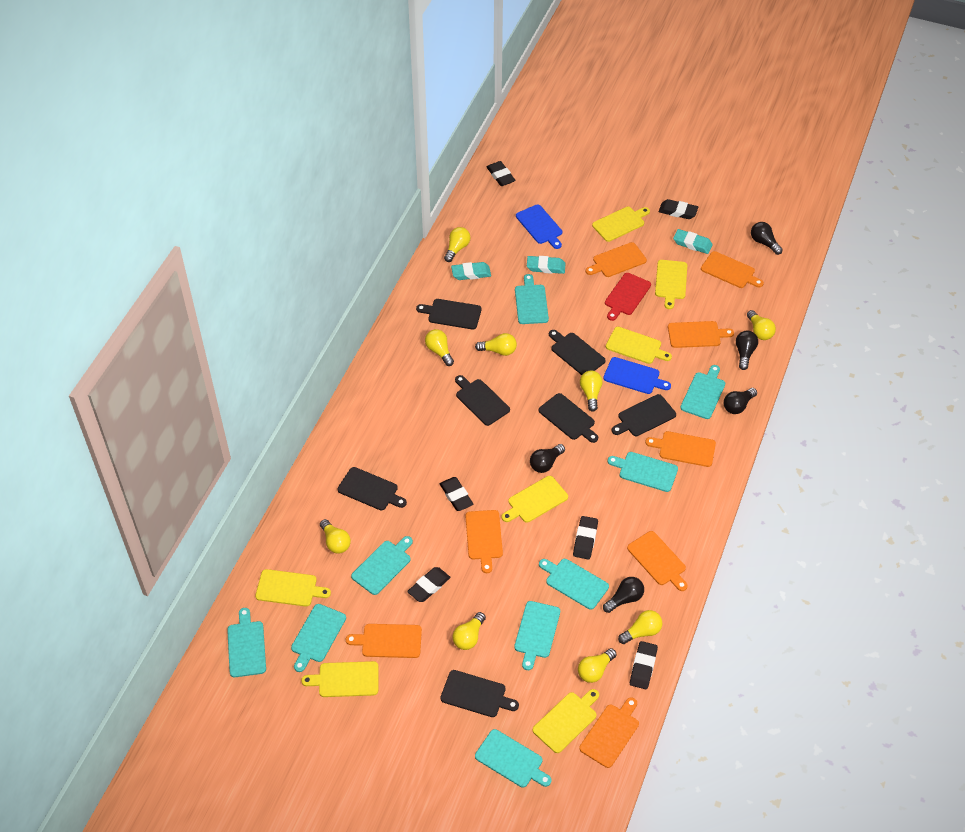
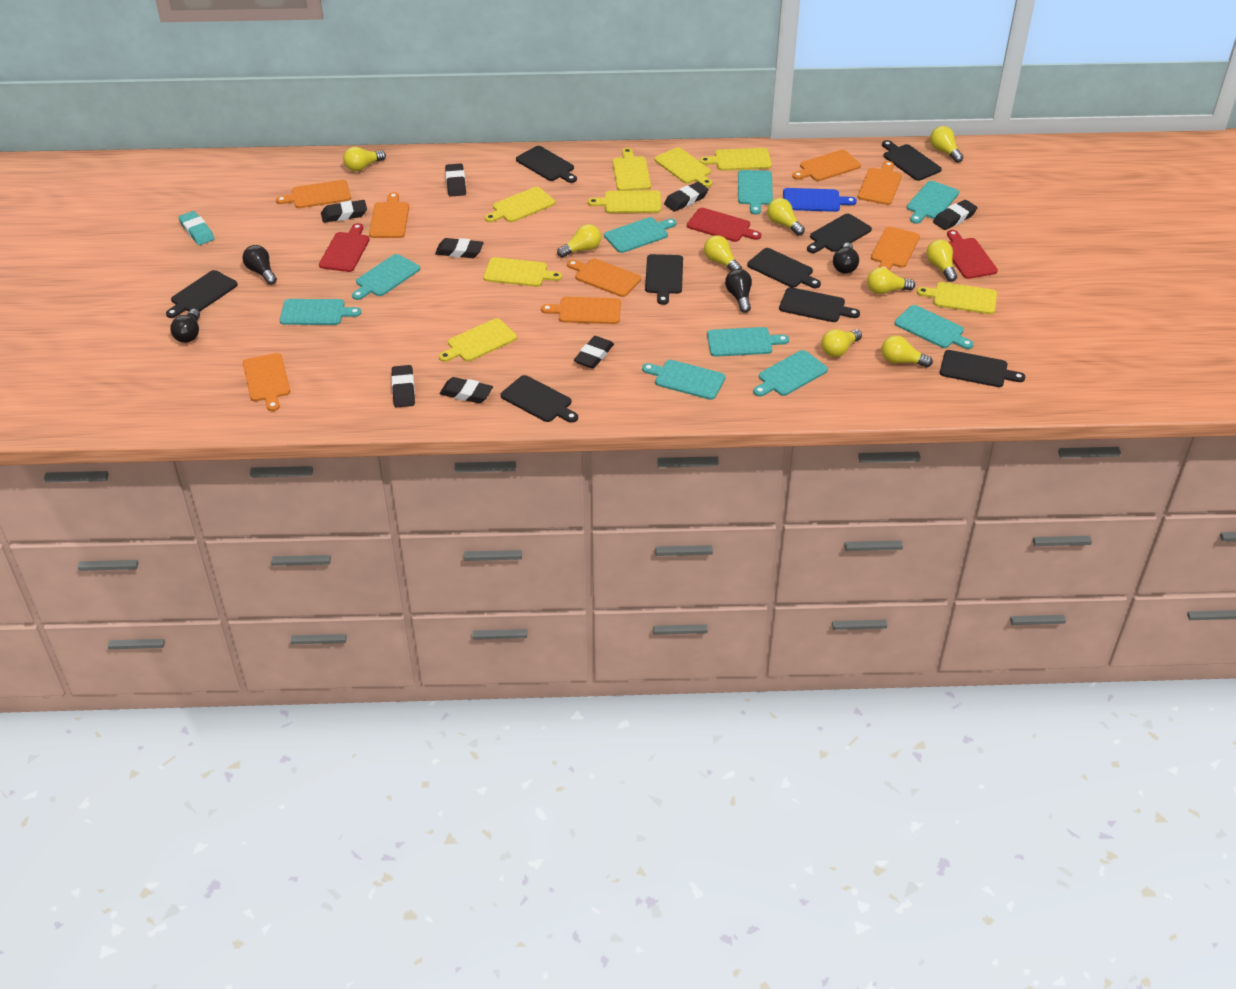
black cutting board: [337,467,407,510] [416,299,482,329] [440,670,519,717] [455,375,510,426] [539,393,598,443] [549,330,606,375] [612,394,676,436] = 7 -> [166,270,238,318] [501,375,578,423] [516,146,577,183] [645,254,683,305] [747,248,821,288] [779,287,860,322] [807,213,872,253] [882,140,942,181] [940,350,1025,387] = 9
black eraser: [407,567,450,602] [440,477,473,511] [487,161,515,186] [573,516,598,559] [630,641,658,689] [659,199,698,219] = 6 -> [321,200,367,223] [391,365,415,408] [435,238,483,258] [440,377,493,403] [445,163,466,197] [574,336,614,369] [664,182,709,212] [933,200,977,230] = 8
black light bulb: [530,444,565,473] [603,577,644,613] [724,388,757,414] [736,331,758,370] [751,222,783,255] = 5 -> [170,309,200,343] [242,245,277,285] [725,269,752,313] [833,243,859,274] = 4
blue cutting board: [516,204,562,249] [603,357,671,394] = 2 -> [783,188,857,212] = 1
red cutting board: [605,273,651,321] = 1 -> [319,223,370,272] [687,208,761,242] [947,230,998,279] = 3
turquoise eraser: [451,262,491,280] [527,256,565,274] [673,229,713,254] = 3 -> [178,211,214,245] = 1
yellow cutting board: [255,569,331,607] [301,661,378,697] [502,476,568,523] [532,689,599,753] [592,207,650,242] [606,327,672,364] [655,260,687,309] = 7 -> [439,318,517,362] [483,257,562,287] [485,187,555,222] [588,190,661,213] [612,148,651,191] [654,147,712,187] [700,148,772,171] [917,282,997,314] = 8

